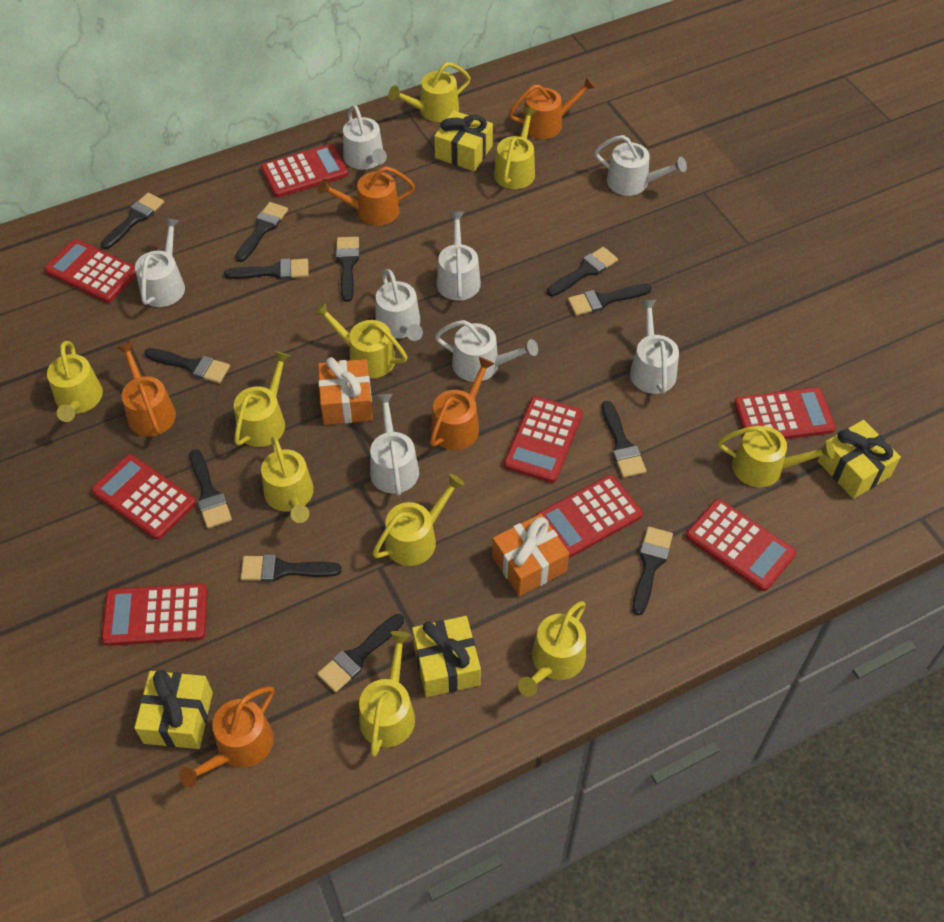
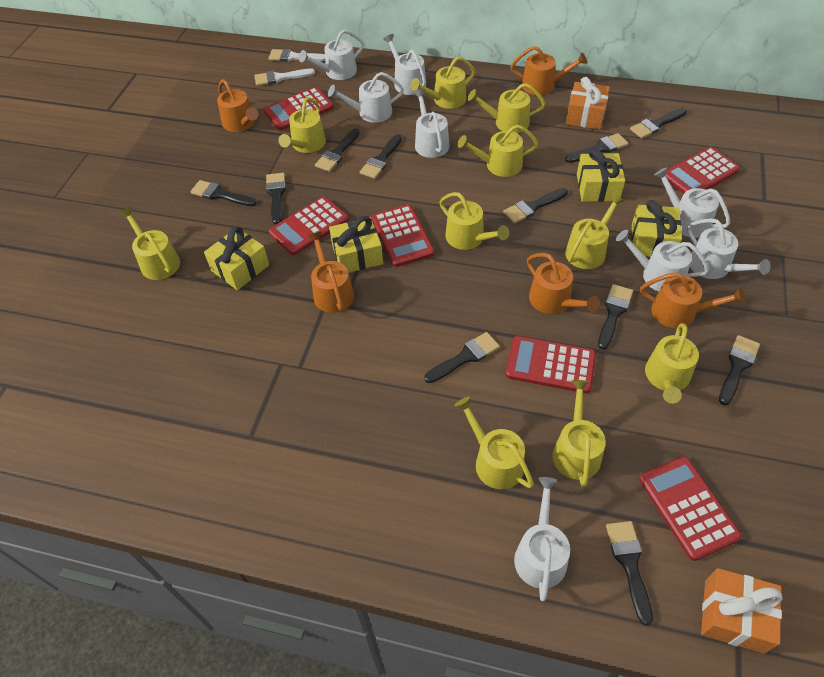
black brush: [100,193,164,249] [144,348,230,383] [190,449,232,529] [224,258,309,280] [235,202,288,262] [241,555,342,582] [317,614,404,693] [336,237,360,302] [547,247,618,296] [568,284,651,316] [601,401,646,478] [632,527,673,615] = 12 -> [190,180,257,206] [266,173,286,224] [315,128,360,172] [360,134,402,179] [425,332,500,383] [503,188,568,223] [565,133,628,163] [598,284,633,350] [606,521,653,626] [630,108,687,139] [719,335,760,405] = 11
red calculator: [44,239,136,303] [91,454,196,540] [101,584,208,646] [261,144,348,198] [504,396,583,483] [535,475,643,558] [686,499,796,591] [734,387,836,439] = 8 -> [264,87,334,130] [269,196,349,255] [371,204,435,267] [506,336,596,394] [639,456,742,561] [666,147,740,194] = 6
white brush: none = 0 -> [254,69,315,86] [268,49,325,62] = 2

